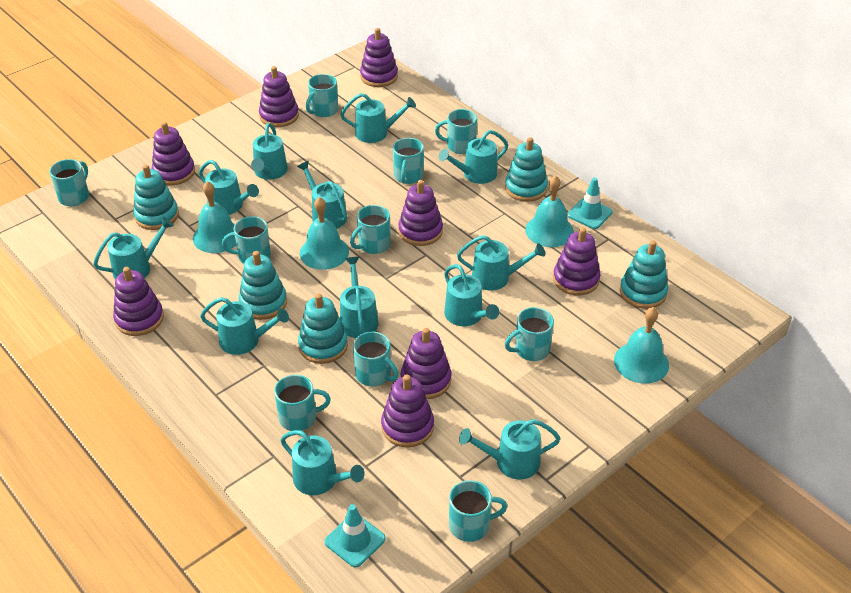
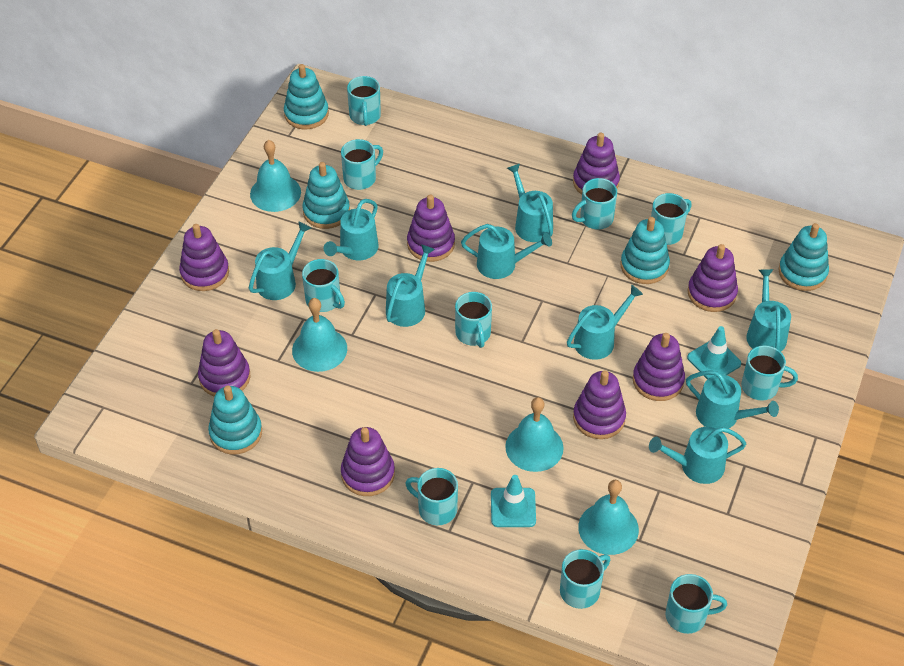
turquoise watering can: [93,217,174,280] [199,160,259,215] [200,297,289,355] [251,123,288,180] [280,430,364,495] [297,161,347,228] [340,93,416,143] [340,257,378,338] [439,130,508,184] [444,264,499,326] [457,235,545,290] [459,419,561,479] = 12 -> [249,221,311,300] [324,199,378,261] [386,244,435,327] [461,224,552,279] [507,164,553,242] [567,285,643,360] [649,427,746,484] [686,370,779,429] [746,269,791,352] = 9

